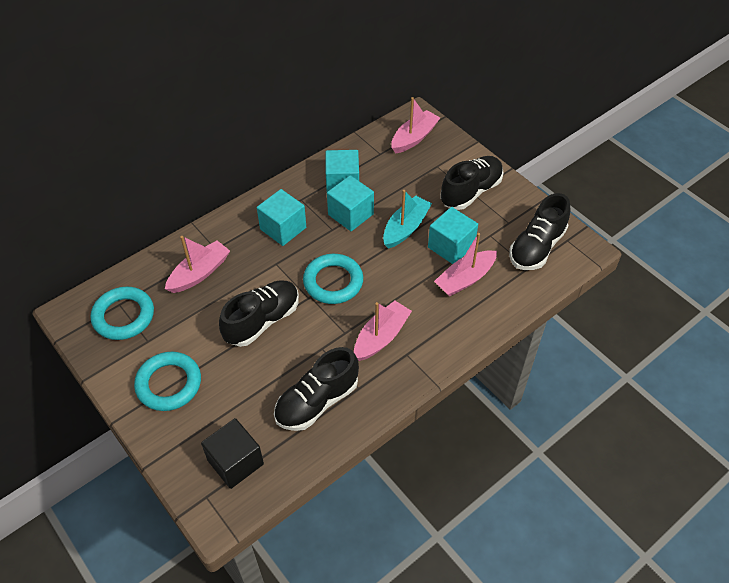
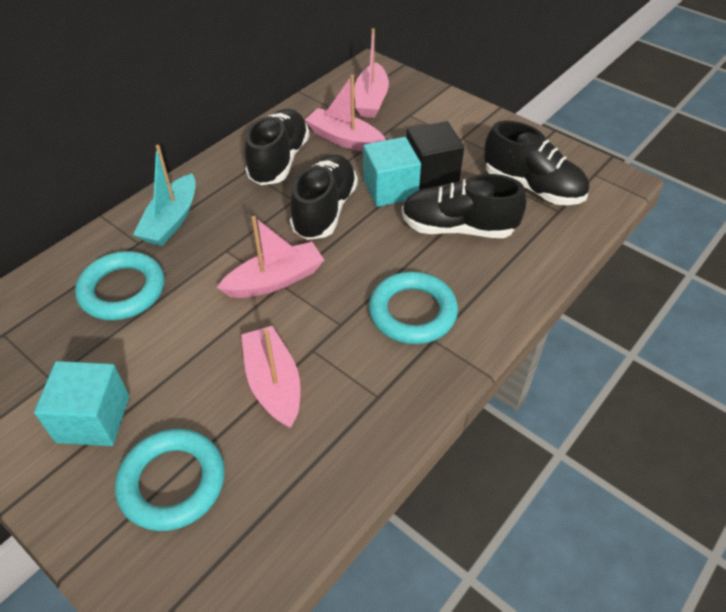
turquoise cube: [257,189,306,246] [325,150,359,192] [327,175,374,231] [428,207,478,264] = 4 -> [34,361,129,446] [363,137,421,207] = 2

